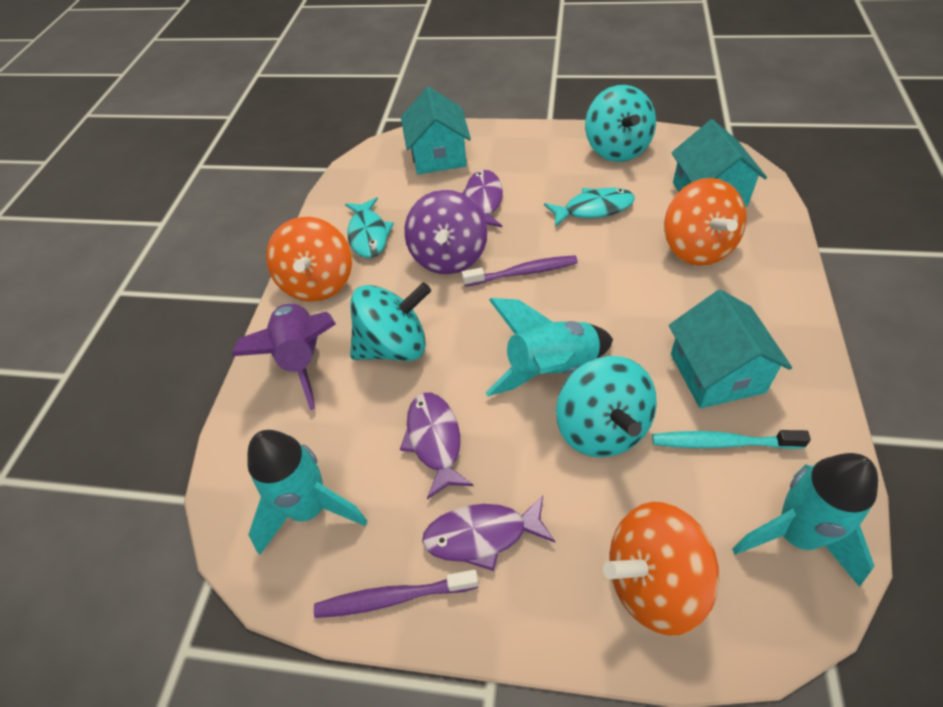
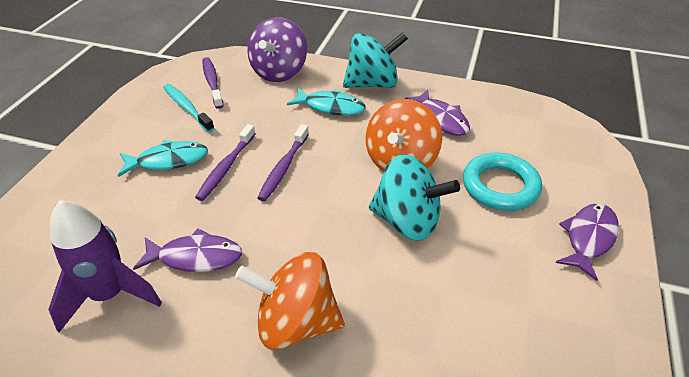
orange spinning top: [266,217,352,302] [603,502,719,636] [664,178,747,266] = 3 -> [235,252,345,350] [365,99,442,171] = 2
purple toothbrush: [314,570,479,618] [462,255,578,287] = 2 -> [195,124,255,201] [203,57,223,109] [257,124,309,201] = 3
turquoise house: [401,87,471,174] [669,290,792,408] [671,119,767,207] = 3 -> none = 0
turquoise ring: none = 0 -> [463,152,542,211] = 1
turquoise rocket: [247,430,367,555] [485,298,613,396] [732,453,878,587] = 3 -> none = 0
turquoise spinning top: [350,282,431,361] [556,356,657,457] [585,85,656,162] = 3 -> [343,32,408,88] [369,154,460,240] = 2

